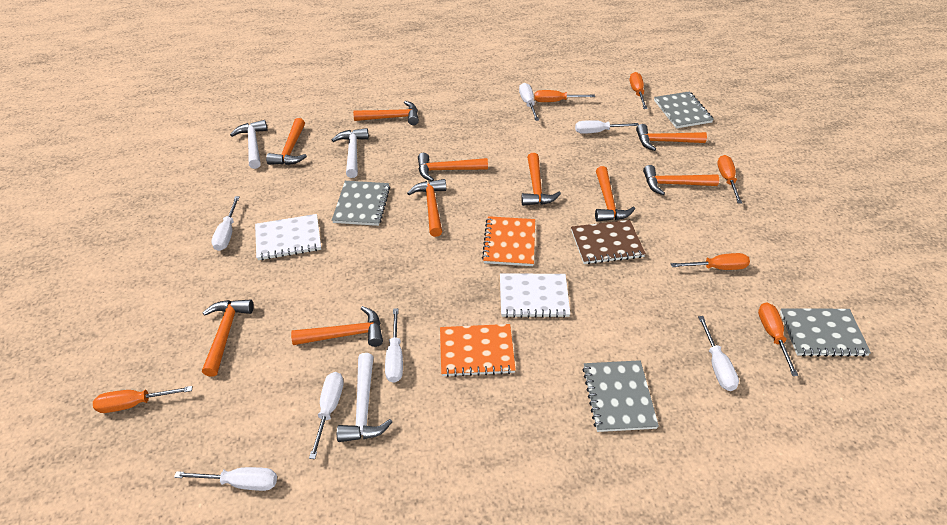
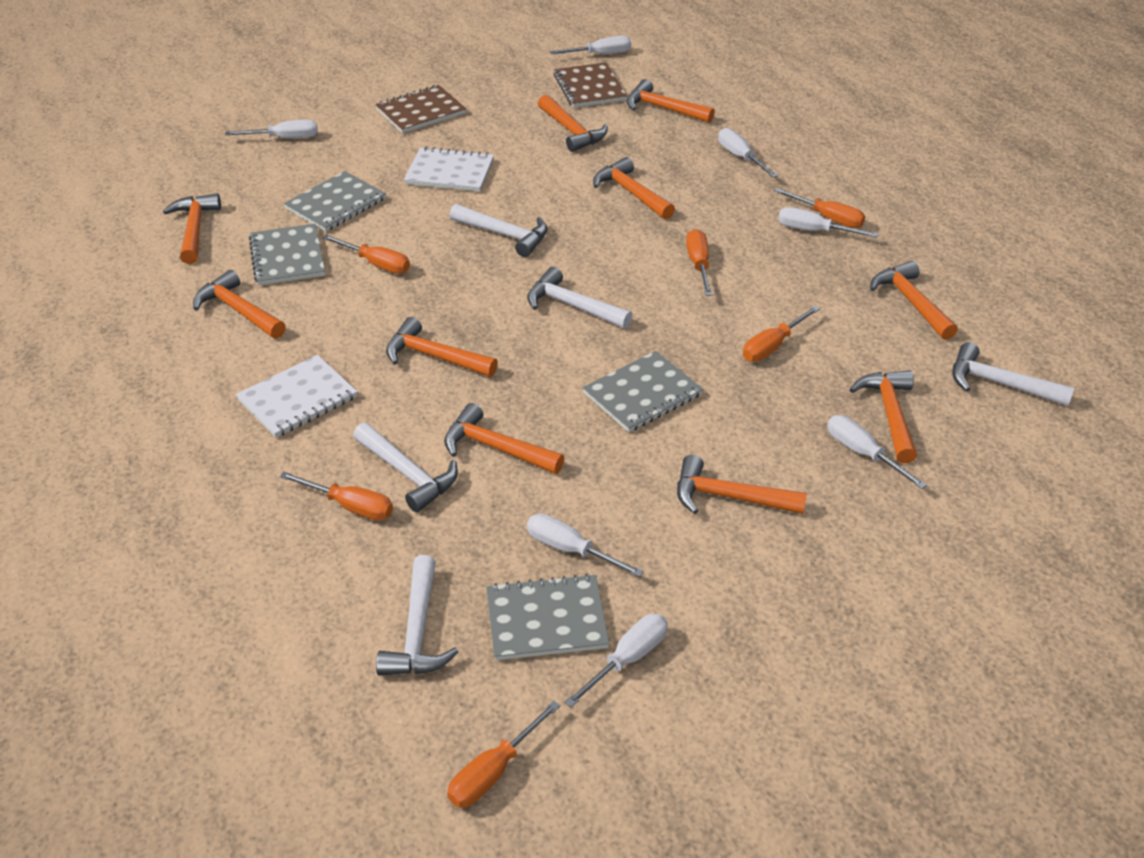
brown notebook: [571,220,646,264] = 1 -> [375,85,466,133] [554,62,627,108] = 2
orange notebook: [440,324,516,377] [482,216,535,266] = 2 -> none = 0
white hammer: [230,120,268,169] [332,128,369,178] [337,353,392,442] = 3 -> [353,423,458,512] [376,555,458,675] [450,204,548,257] [527,267,633,329] [952,342,1074,406] = 5

